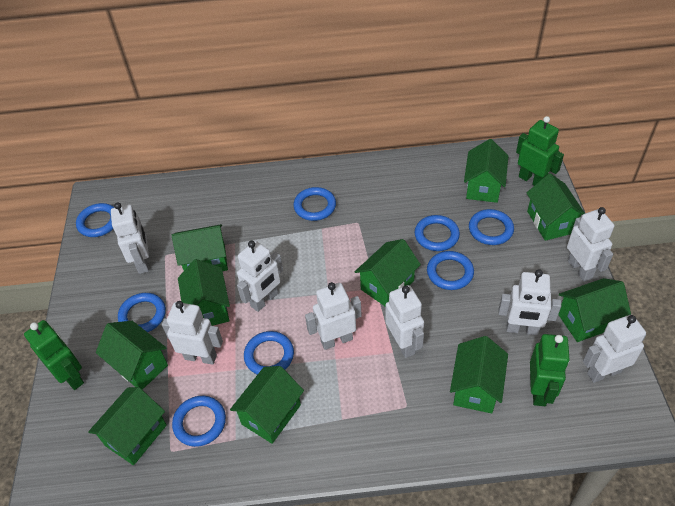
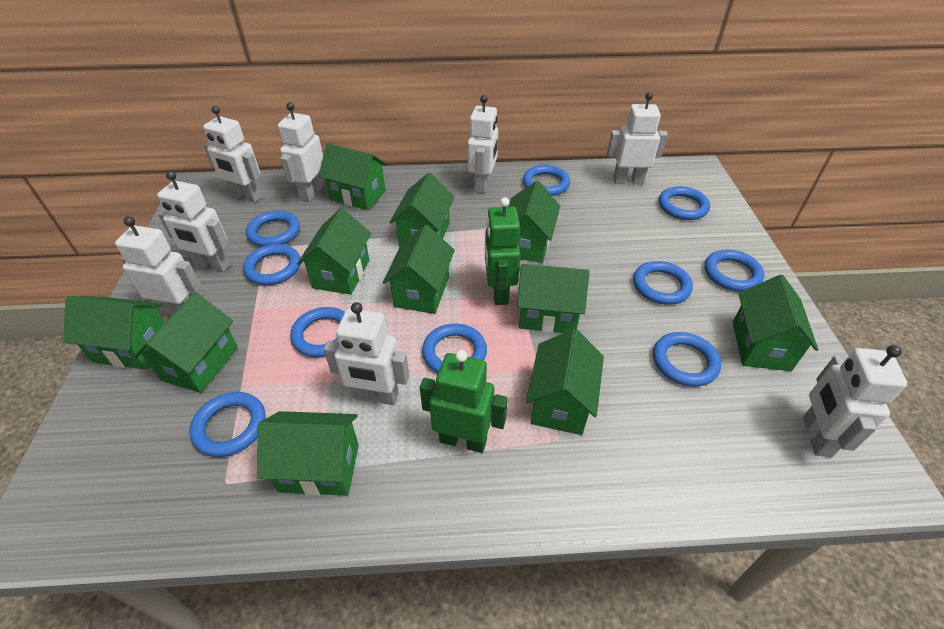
blue ring: [76,203,115,237] [118,293,166,332] [172,396,226,447] [244,331,294,375] [293,187,336,221] [414,215,460,251] [427,251,474,290] [469,209,514,245] = 8 -> [189,392,265,457] [243,244,300,285] [246,210,300,247] [290,307,345,358] [422,323,487,373] [523,165,570,196] [633,261,693,305] [653,332,721,387] [659,186,710,220] [704,249,764,292] = 10
green house: [88,387,167,465] [96,321,168,390] [172,224,228,271] [178,259,230,326] [230,366,304,444] [355,239,421,307] [450,336,508,414] [464,139,508,203] [527,173,585,241] [558,278,631,342] = 10 -> [63,296,165,370] [134,292,238,393] [257,411,359,496] [297,208,371,295] [318,143,387,210] [383,225,455,314] [390,173,455,247] [508,181,560,263] [517,264,590,333] [526,329,604,435] [733,275,818,371] = 11
green robot: [24,320,84,390] [516,116,564,186] [530,334,570,406] = 3 -> [420,350,508,453] [485,197,521,305] = 2

